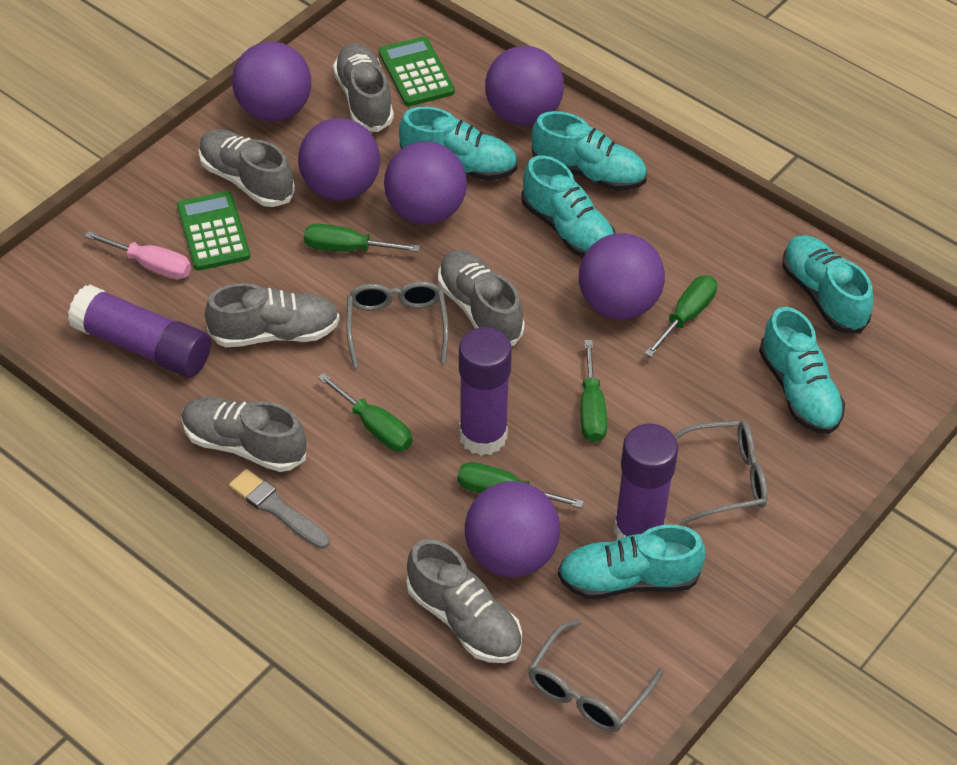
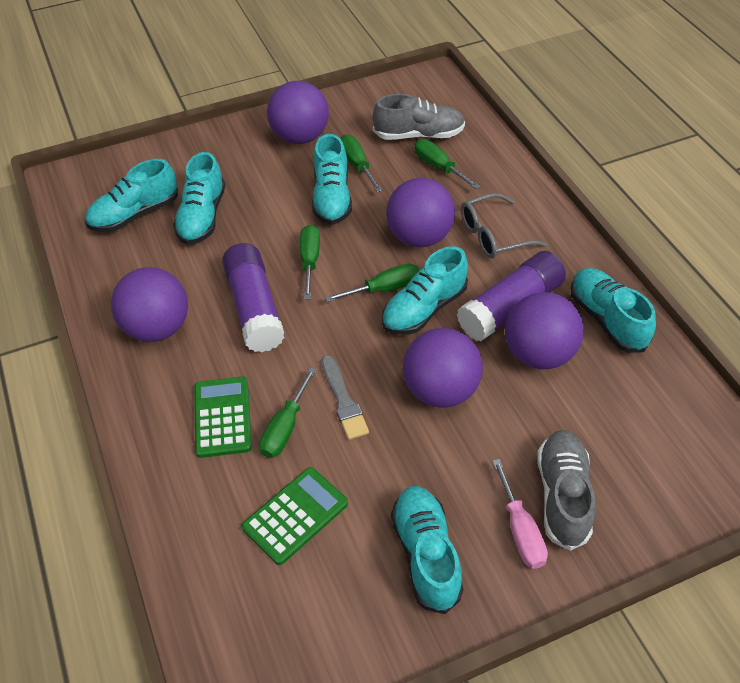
grey glasses: [346,281,449,368] [528,620,664,732] [674,420,767,524] = 3 -> [461,193,547,258] = 1
grey shoe: [181,396,306,472] [199,129,295,207] [205,283,340,347] [333,43,394,132] [406,539,522,663] [438,250,524,346] = 6 -> [373,94,465,140] [537,430,595,551] = 2
purple ball: [232,42,311,122] [298,118,380,201] [384,141,467,225] [465,481,560,577] [485,46,564,126] [579,233,665,320] = 6 -> [111,267,188,342] [267,81,329,144] [386,178,455,247] [403,328,483,408] [505,292,584,369] = 5
purple glue stick: [68,285,211,377] [459,327,512,456] [614,424,678,540] = 3 -> [222,243,285,352] [457,251,566,341] = 2

